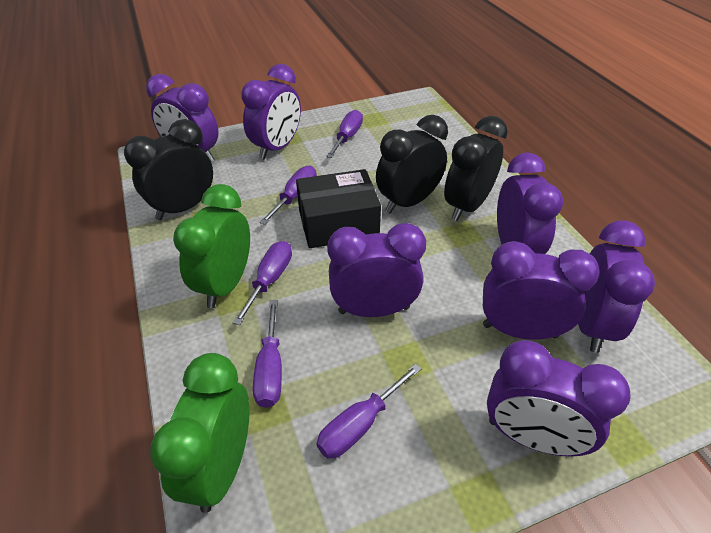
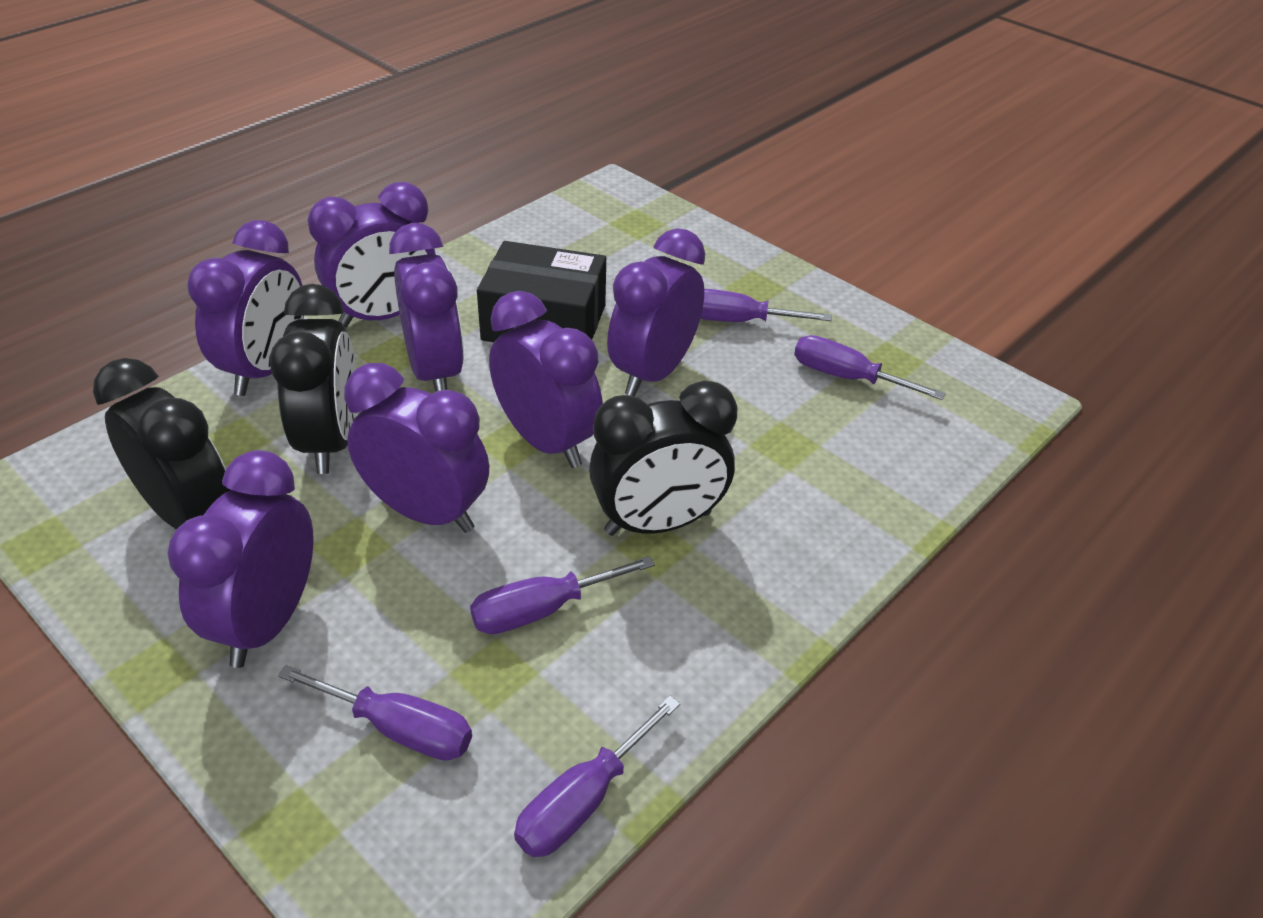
green clock: [150,353,249,513] [173,184,250,308] = 2 -> none = 0

